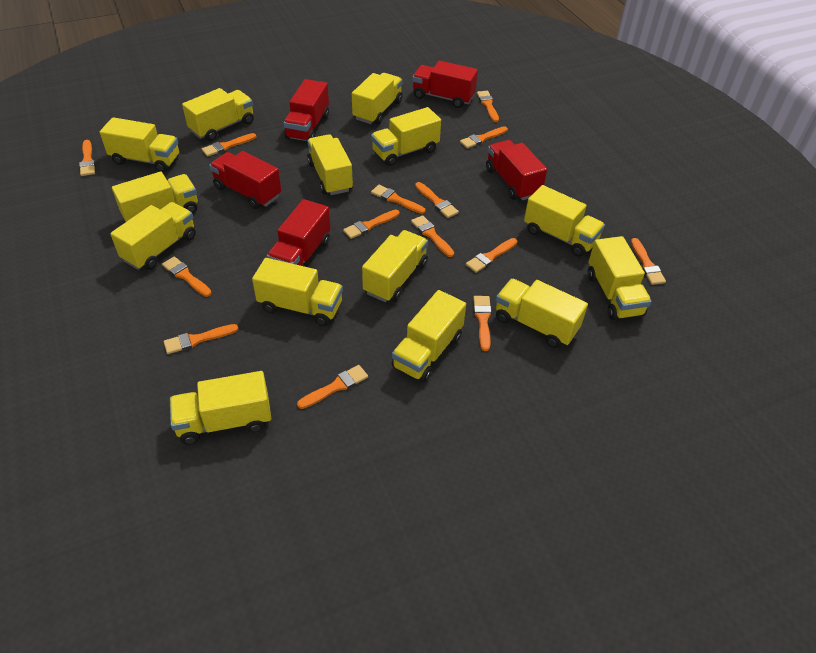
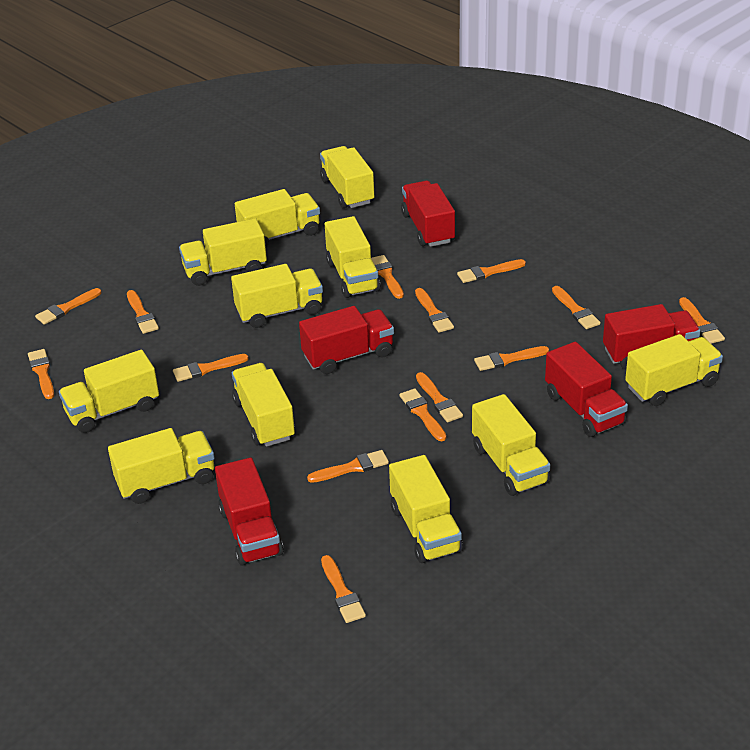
yellow truck: [100,117,179,172] [110,202,196,270] [112,172,198,222] [170,371,271,445] [182,88,254,141] [252,258,343,326] [307,134,353,195] [352,73,403,125] [362,230,428,302] [371,107,441,166] [392,290,466,383] [496,279,588,348] [524,185,605,257] [588,236,652,320] = 14 -> [59,350,159,433] [108,428,215,504] [179,218,267,286] [231,264,323,328] [232,363,295,447] [235,189,320,247] [320,146,374,208] [325,216,380,298] [389,455,463,563] [472,394,550,496] [625,334,723,406] = 11

